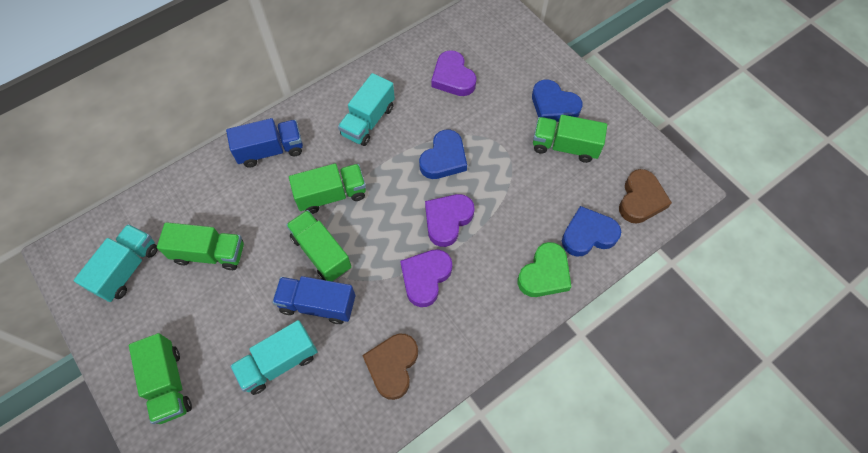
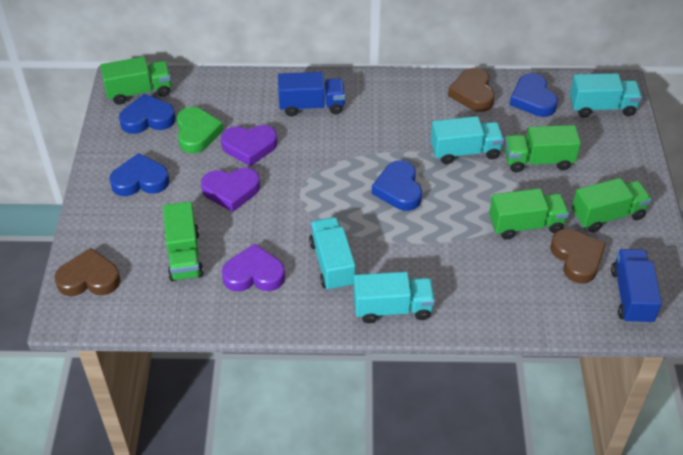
blue heart: [419,130,467,179] [532,79,583,122] [562,206,621,257] = 3 -> [109,153,170,196] [119,94,176,134] [372,161,422,211] [510,73,558,117] = 4
brown heart: [362,333,418,400] [619,169,672,224] = 2 -> [55,248,120,296] [448,68,495,112] [550,229,606,284] = 3
turquoise truck: [74,224,158,302] [230,320,318,395] [338,73,395,146] = 3 -> [309,217,355,291] [354,272,435,323] [431,116,504,164] [570,73,642,117] = 4

